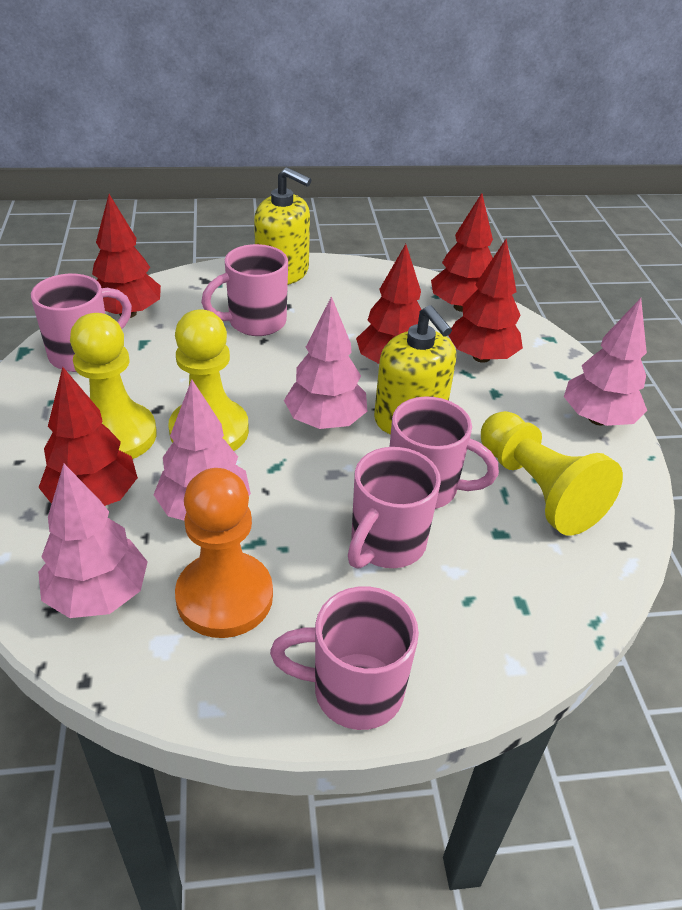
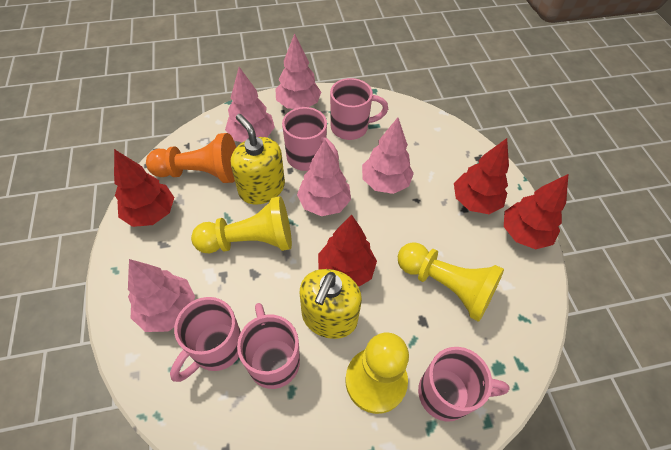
pink tree: [38,464,148,618] [153,379,251,521] [284,296,367,429] [564,298,647,426] = 4 -> [128,259,195,332] [225,67,275,142] [276,33,321,109] [297,139,351,216] [362,117,414,194] = 5
red tree: [38,367,138,506] [92,194,161,318] [356,244,422,364] [431,193,493,312] [448,239,523,363] = 5 -> [114,149,174,227] [318,215,377,287] [454,138,509,214] [504,174,568,249] = 4

